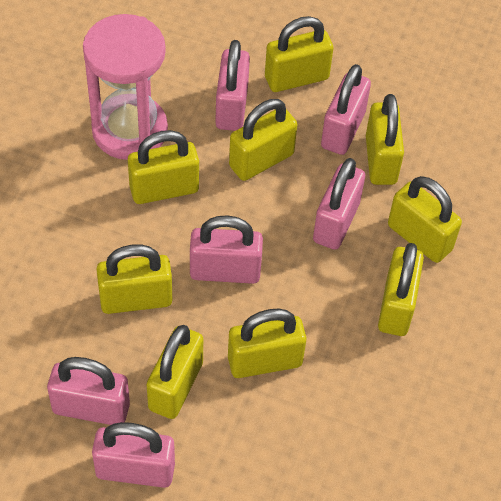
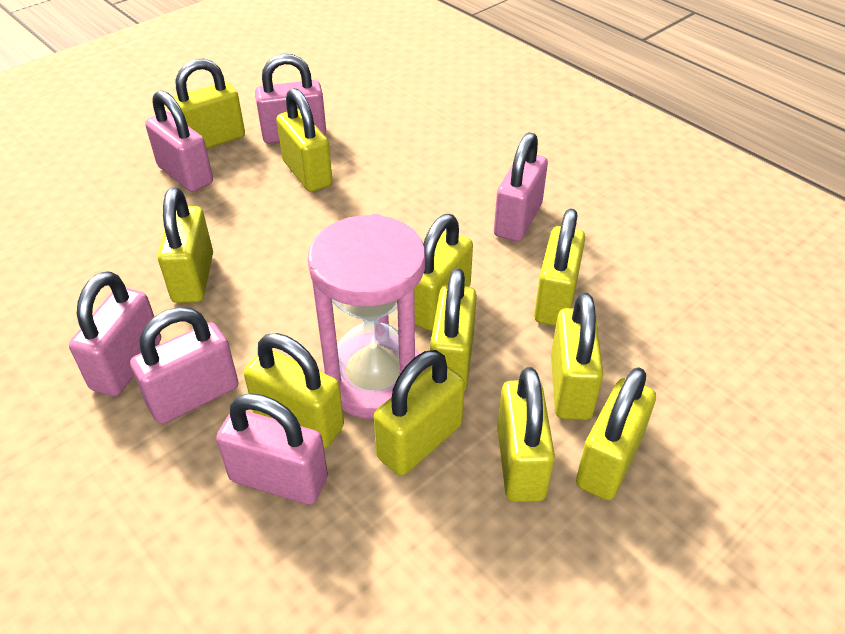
yellow padlock: [97,244,172,314] [128,130,199,204] [147,325,203,419] [228,309,306,378] [229,99,297,181] [265,16,333,92] [366,94,404,185] [378,243,424,336] [388,176,462,263] = 9 -> [158,187,213,303] [173,58,245,149] [244,333,344,448] [276,88,333,192] [374,350,465,476] [414,214,473,331] [430,268,477,392] [497,367,555,502] [534,208,585,326] [551,292,603,420] [576,367,656,500] = 11

